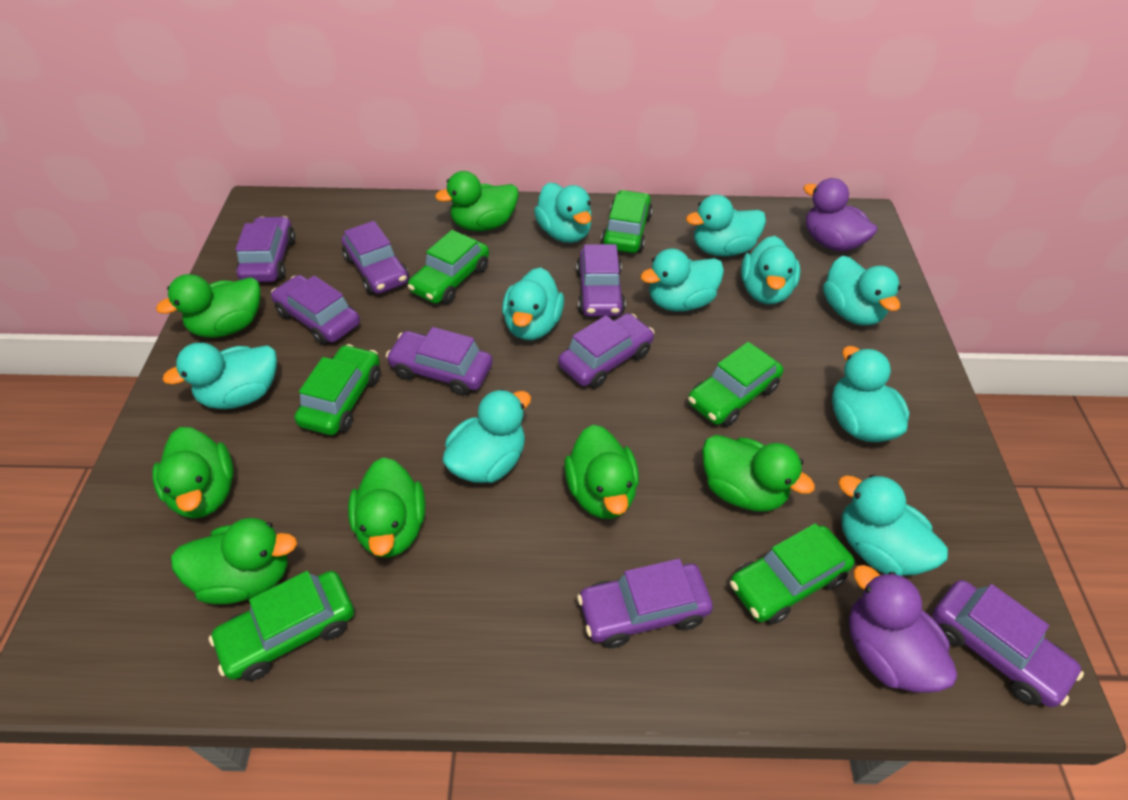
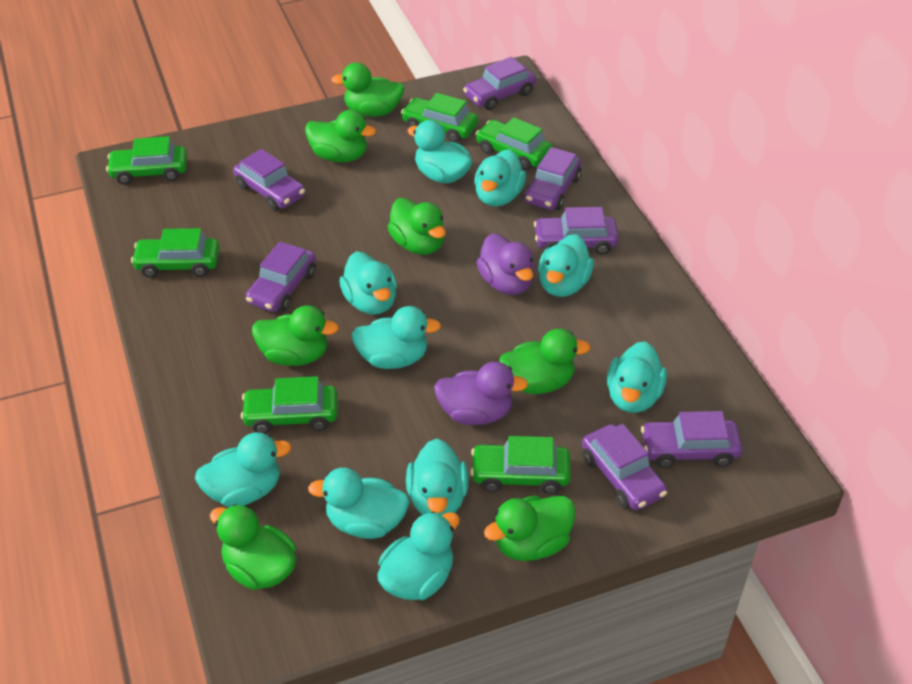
purple car: [236,216,296,282] [271,275,360,345] [342,221,409,294] [386,327,493,396] [558,313,654,389] [576,244,626,317] [577,559,713,648] [932,580,1084,707] = 8 -> [233,149,305,211] [246,242,316,312] [463,57,536,110] [524,147,581,210] [534,207,619,255] [582,424,667,510] [641,411,743,468] = 7

